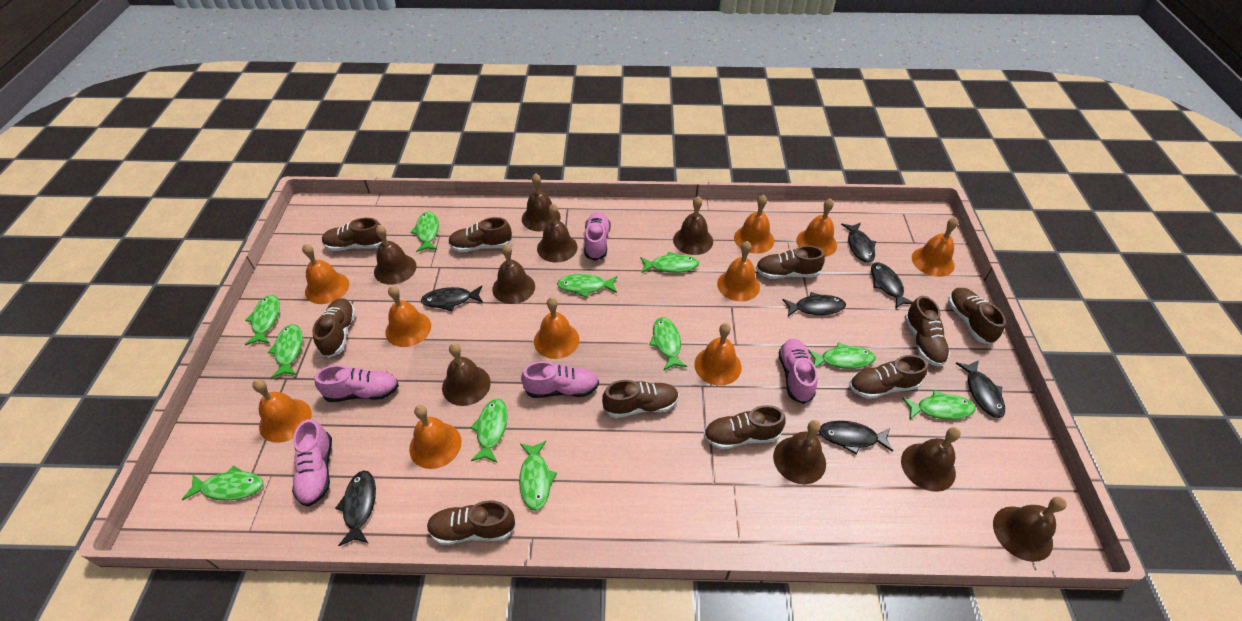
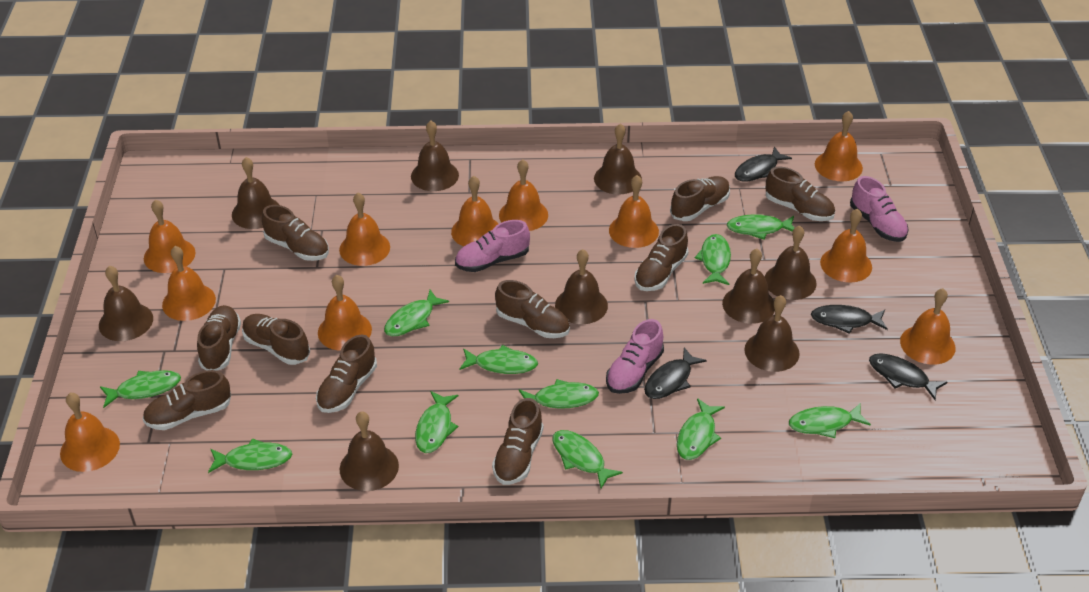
black fish: [335,470,376,546] [421,285,483,311] [782,292,846,316] [819,421,893,455] [841,223,876,263] [871,262,913,309] [955,360,1005,418] = 7 -> [644,347,707,399] [735,146,792,182] [811,305,888,334] [869,353,948,400] = 4
orange bell: [252,379,312,443] [302,244,349,304] [385,286,431,347] [409,405,461,469] [534,297,579,359] [694,323,742,386] [717,241,760,301] [734,195,774,254] [796,198,837,257] [912,217,958,277] = 10 -> [60,393,120,472] [144,199,196,273] [162,246,216,321] [318,275,372,351] [339,193,390,266] [451,176,498,247] [499,159,548,231] [609,175,659,248] [815,111,863,181] [820,208,872,283] [900,288,955,365] = 11
pink shoe: [292,419,332,507] [315,365,399,402] [521,361,599,398] [584,212,611,261] [779,339,818,404] = 5 -> [455,220,530,272] [606,319,664,394] [850,176,909,242] = 3

